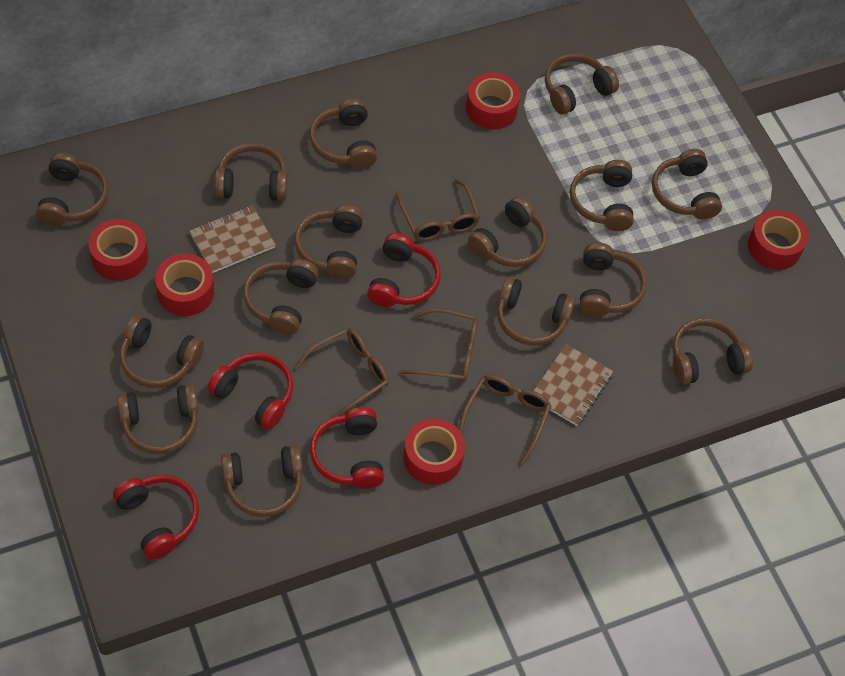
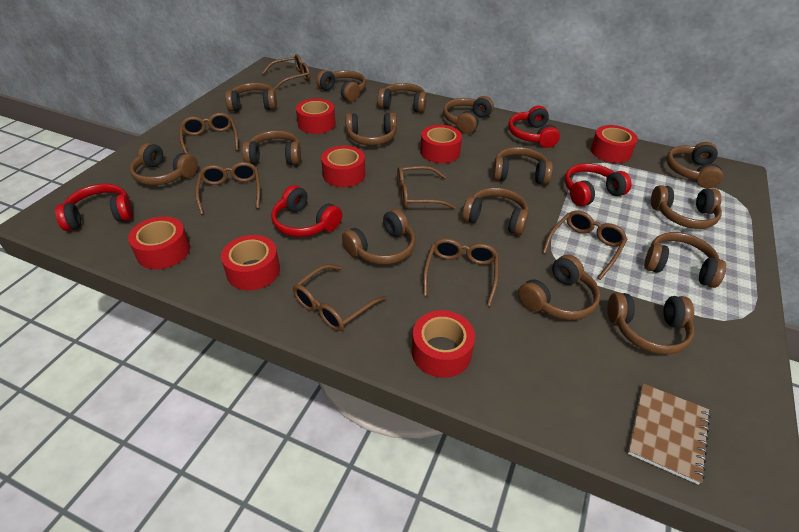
brown glasses: [294,328,389,418] [396,179,480,241] [400,308,478,382] [459,375,551,465] = 4 -> [180,113,238,154] [195,162,260,215] [262,54,310,90] [293,264,387,331] [397,166,456,209] [423,238,499,306] [542,210,628,280] = 7
brown notebook: [189,206,276,273] [533,344,613,426] = 2 -> [628,384,711,485] = 1
red tape: [89,219,148,281] [155,253,214,316] [404,419,465,485] [466,73,520,129] [748,210,808,270] = 5 -> [128,216,190,269] [221,235,280,290] [296,99,336,134] [321,146,365,187] [412,310,475,378] [420,125,462,163] [591,125,638,163] = 7

